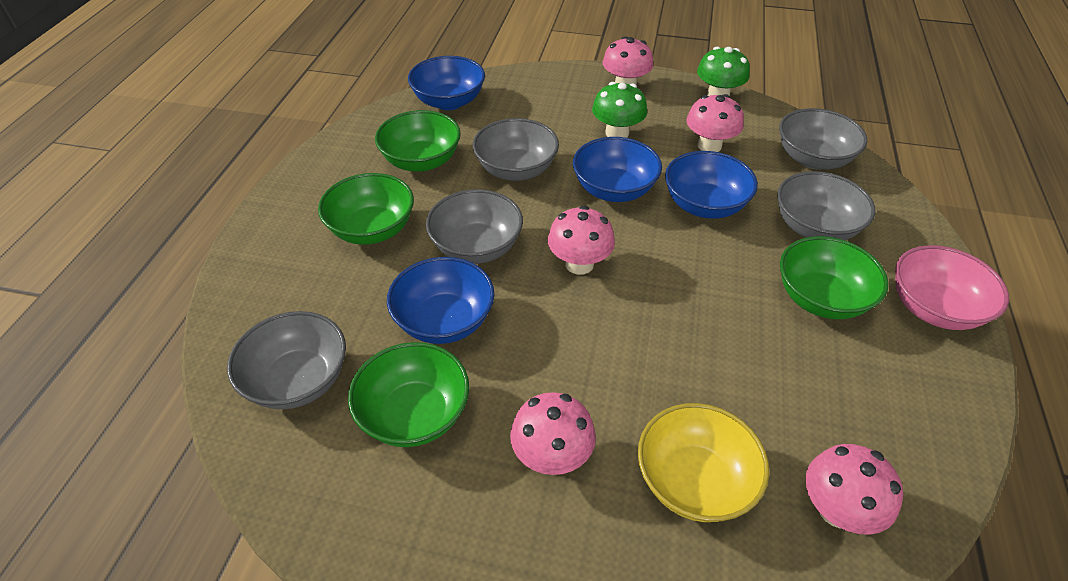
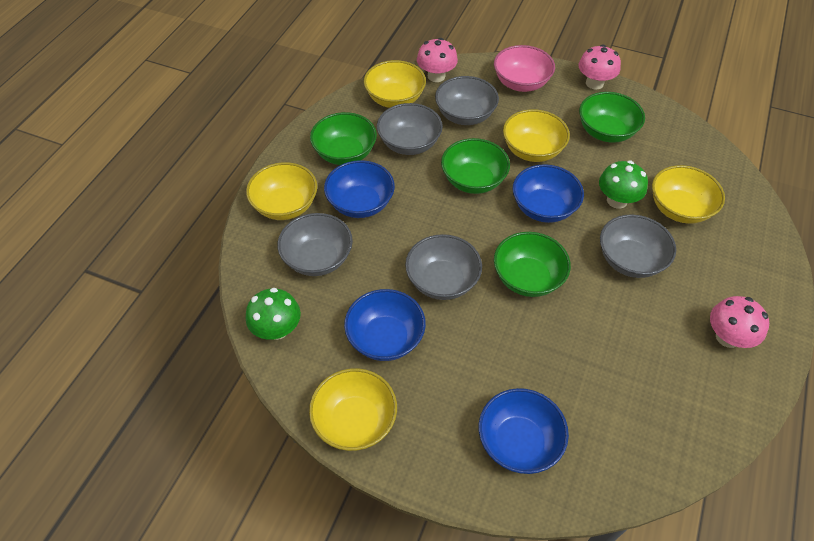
pink mushroom: [510,392,596,475] [548,206,615,275] [603,37,653,86] [686,94,744,152] [806,444,903,535] = 5 -> [417,38,458,82] [578,44,621,89] [710,296,769,348] = 3
yellow bowl: [638,403,769,522] = 1 -> [246,162,317,220] [309,368,397,451] [364,60,426,108] [503,109,570,162] [652,165,725,224] = 5

